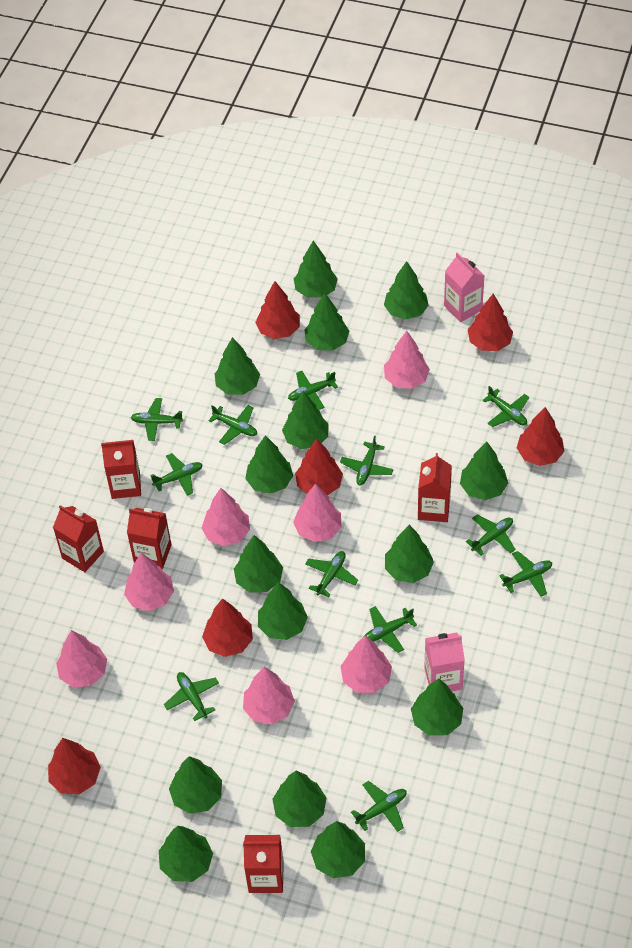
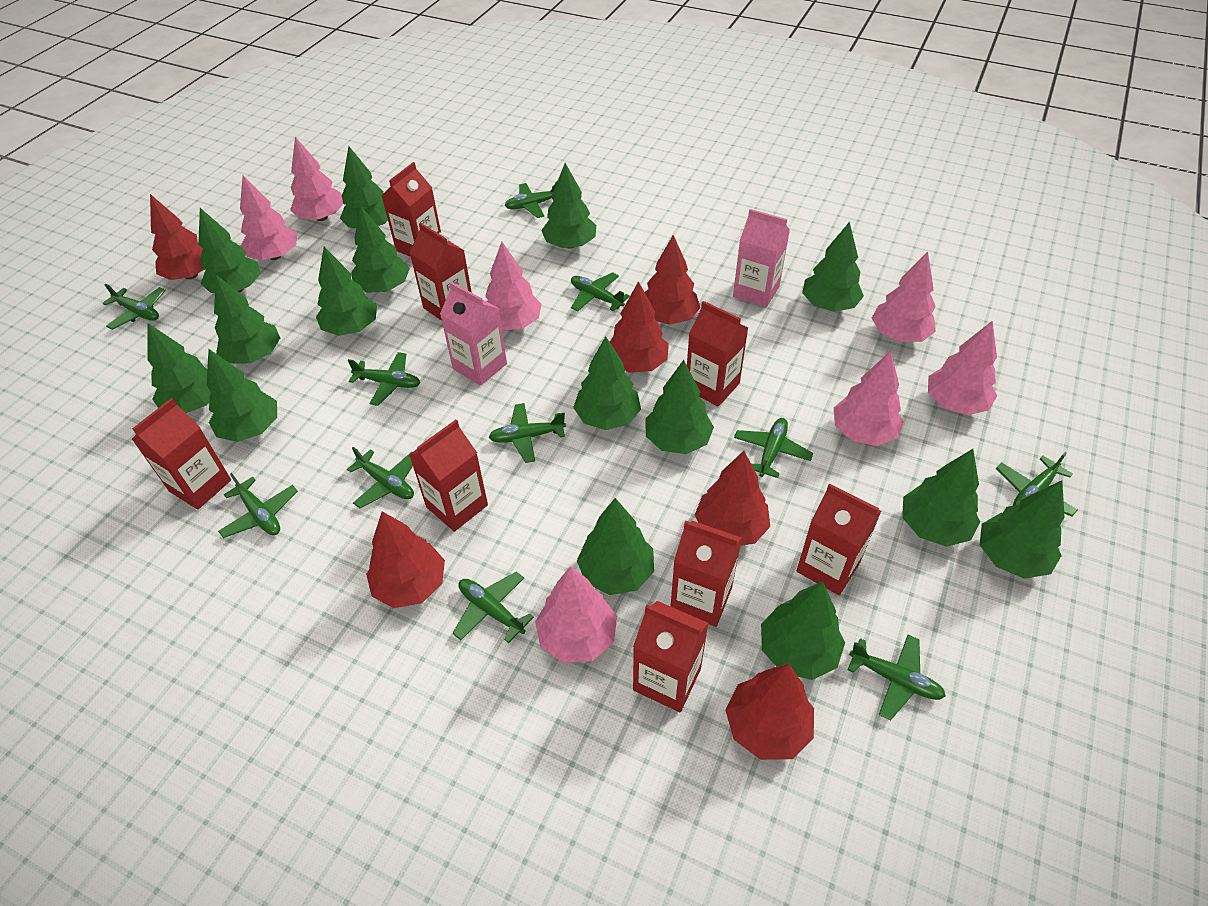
green plane: [131,398,183,441] [150,453,203,495] [164,672,219,721] [208,405,257,445] [288,371,338,410] [305,551,358,597] [340,435,394,486] [351,781,407,832] [364,606,417,653] [466,515,516,556] [482,386,529,427] [499,551,552,597] = 12 -> [103,283,166,330] [218,473,298,538] [347,447,414,508] [348,352,420,406] [453,572,534,643] [489,403,566,463] [505,181,557,218] [571,272,630,312] [734,418,813,478] [848,635,946,720] [996,452,1078,516] = 11
red carton: [53,505,104,572] [101,440,141,499] [127,508,171,569] [243,835,284,893] [418,453,452,522] = 5 -> [132,398,231,510] [381,162,441,257] [409,223,472,321] [409,420,488,532] [633,601,709,712] [671,521,742,627] [687,301,748,407] [796,483,881,595] = 8

